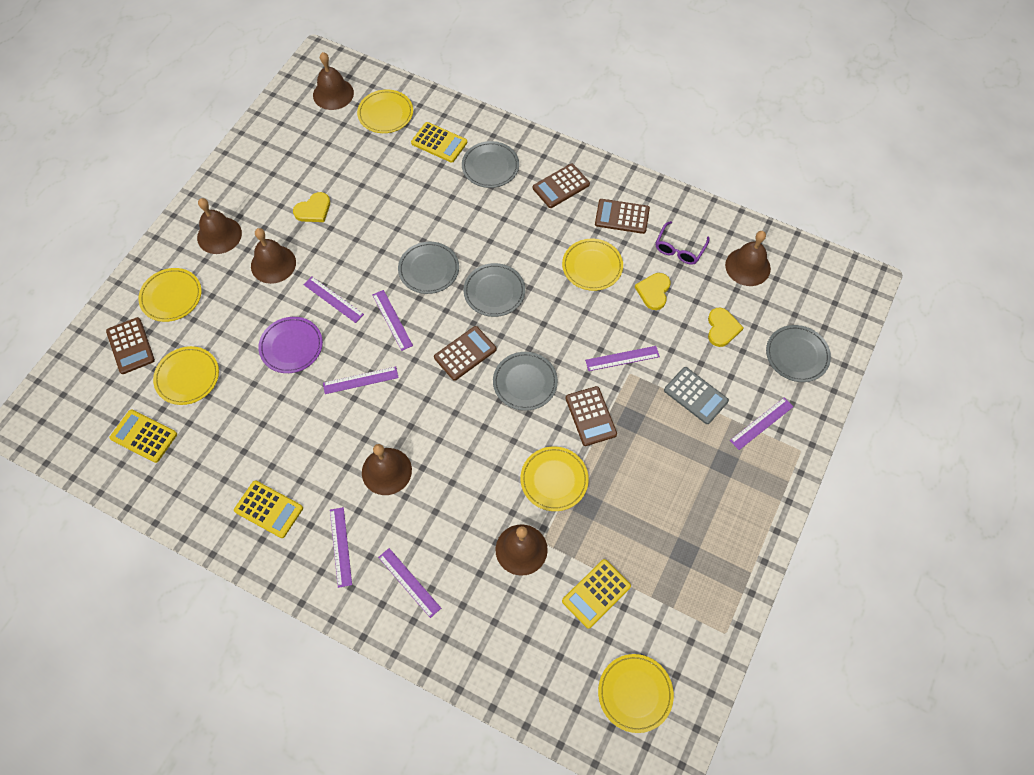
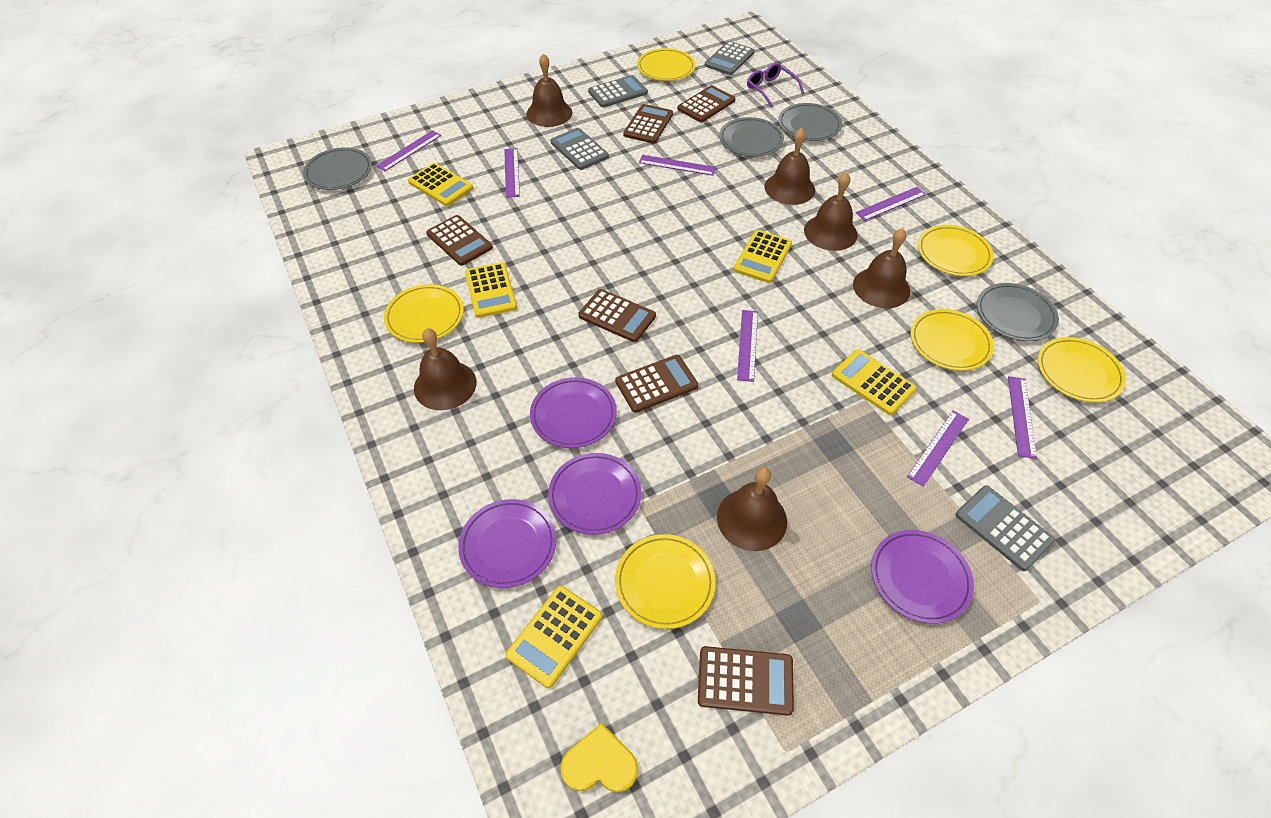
brown calculator: [106,317,155,374] [434,326,496,381] [533,164,590,208] [566,386,617,446] [595,199,650,234] = 5 -> [426,215,493,266] [578,289,656,342] [615,355,698,413] [623,104,673,144] [677,85,735,123] [698,646,794,716] = 6
grey calculator: [664,367,729,424] = 1 -> [551,128,609,170] [588,75,648,108] [705,41,755,75] [956,485,1055,571] = 4
grey plate: [398,242,459,294] [462,141,519,188] [463,263,525,317] [493,352,558,411] [766,325,831,382] = 5 -> [303,147,372,190] [719,117,784,157] [778,103,842,141] [977,283,1059,341] = 4
purple plate: [258,317,323,373] = 1 -> [458,499,556,588] [530,377,617,448] [548,453,641,535] [871,530,974,624] = 4
yellow calculator: [110,410,177,463] [234,480,303,538] [411,122,467,163] [562,559,631,629] = 4 -> [408,163,473,206] [465,262,517,318] [505,586,602,688] [733,230,792,283] [832,349,917,415] = 5
yellow heart: [293,192,330,222] [635,273,671,310] [708,308,744,347] = 3 -> [560,723,638,793] = 1

